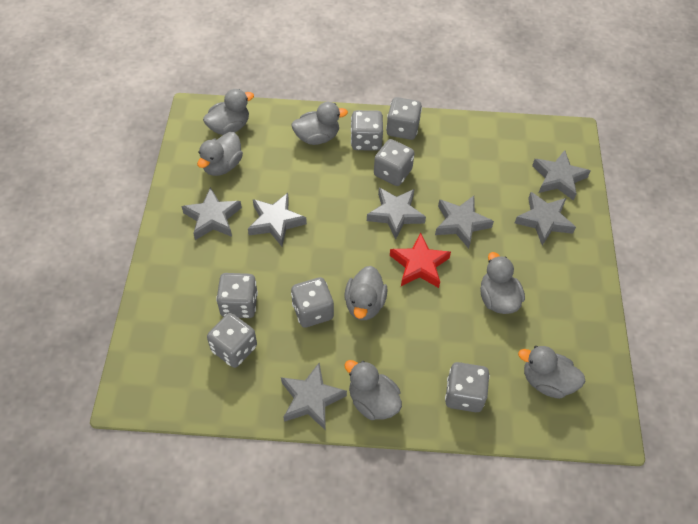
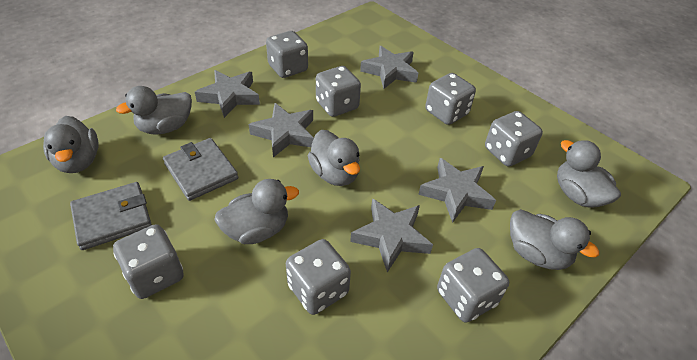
grey duck: [197,132,243,176] [203,89,254,135] [292,102,348,145] [344,266,388,320] [345,360,402,420] [480,252,525,314] [518,346,585,399] = 7 -> [43,116,99,173] [116,86,192,135] [215,179,299,244] [308,130,360,186] [510,209,599,270] [557,140,621,208] = 6
grey star: [181,187,242,240] [248,193,307,246] [281,363,347,430] [367,188,426,240] [435,196,494,249] [515,192,576,245] [532,150,590,201] = 7 -> [195,70,260,118] [249,103,314,157] [350,198,433,273] [360,46,418,89] [418,158,496,223] = 5
grey wallet: none = 0 -> [70,182,152,250] [163,138,238,201] = 2
red star: [390,232,451,288] = 1 -> none = 0

